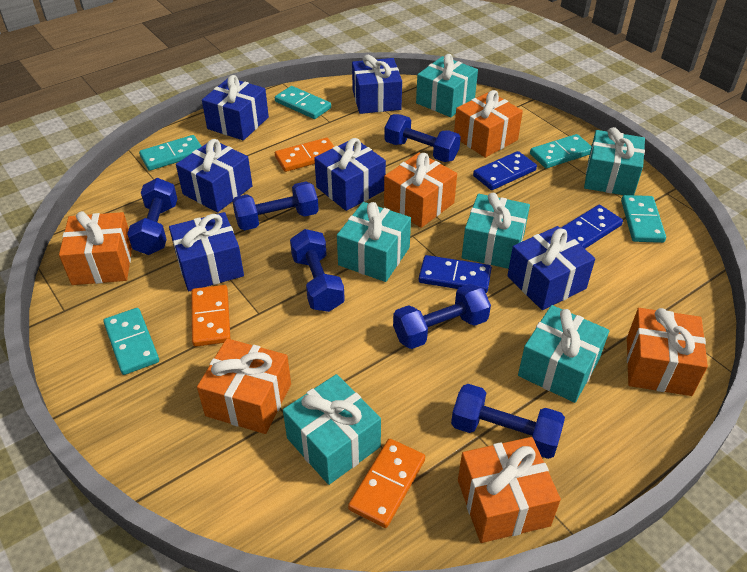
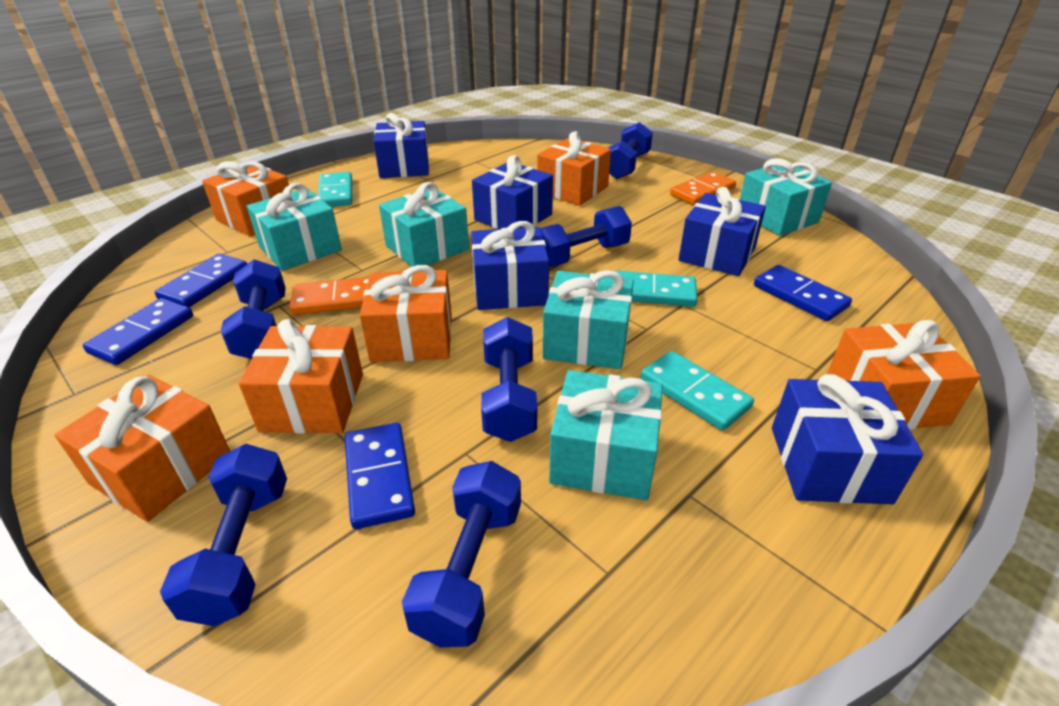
blue domino: [419,255,492,293] [473,151,537,190] [561,205,623,249] = 3 -> [83,298,193,365] [155,254,247,307] [345,423,415,529] [754,265,852,321] = 4
blue gift: [169,212,244,291] [176,139,252,212] [202,75,269,141] [314,138,386,211] [352,55,402,114] [507,226,595,310] = 6 -> [374,113,429,178] [471,221,549,310] [472,155,553,229] [678,187,766,276] [772,374,923,504] = 5
orange domino: [191,285,231,347] [275,138,334,172] [348,439,425,528] = 3 -> [289,277,369,315] [670,172,736,205] = 2
turquoise domino: [103,308,159,375] [139,135,202,171] [275,86,331,119] [530,134,592,168] [621,195,666,243] = 5 -> [318,172,352,207] [615,270,698,307] [641,351,754,431] = 3
turquoise gift: [283,374,381,485] [337,202,411,282] [416,54,478,117] [462,193,530,269] [518,305,609,403] [584,127,645,195] = 6 -> [247,183,342,271] [379,182,469,267] [543,270,634,369] [549,370,663,500] [740,158,832,236] = 5

